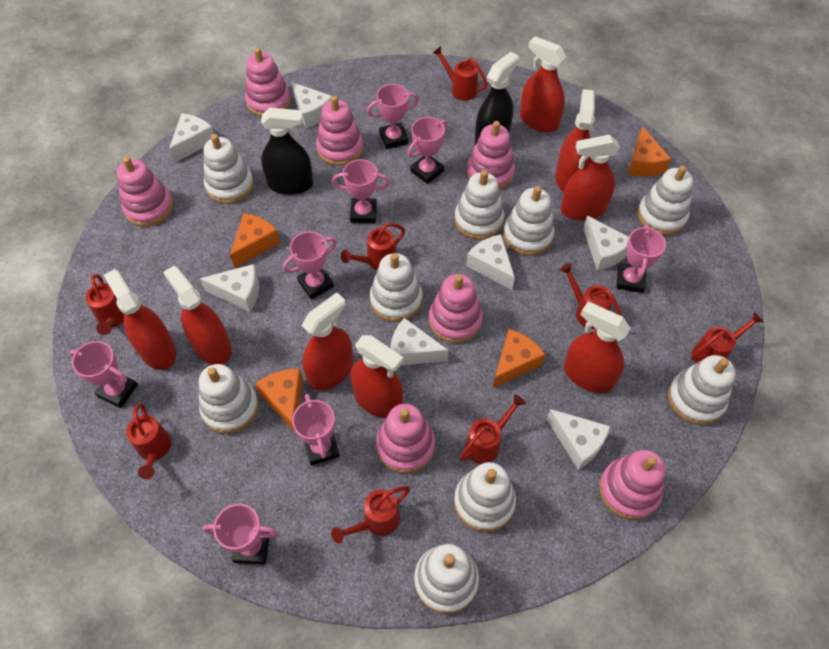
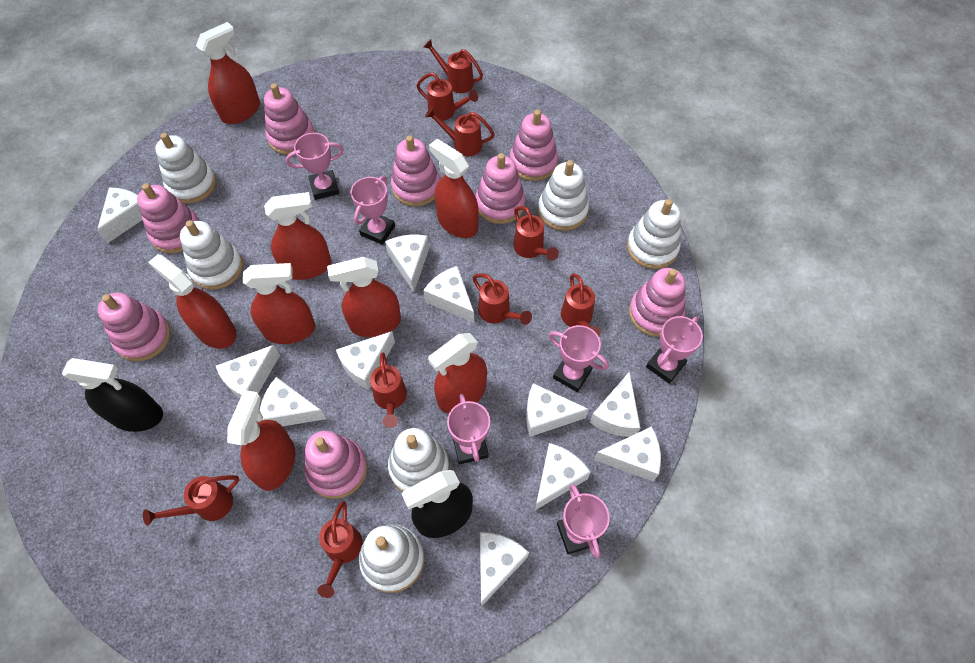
orange cheese: [230,213,280,268] [255,369,303,433] [493,329,546,388] [628,126,671,177] = 4 -> none = 0
pink stacking toy: [117,157,173,226] [245,47,291,117] [316,96,363,166] [376,404,435,473] [429,274,483,343] [467,121,515,190] [599,450,666,520] = 7 -> [97,292,171,361] [137,183,199,254] [264,83,315,155] [304,431,367,499] [391,135,440,206] [475,153,525,224] [510,110,558,181] [629,268,686,337] = 8
pink trophy: [70,341,138,408] [202,504,278,564] [283,232,337,299] [292,394,340,465] [332,159,390,223] [367,84,419,149] [408,117,448,184] [616,225,666,293] = 8 -> [285,133,344,200] [351,176,395,245] [447,394,490,464] [549,325,609,392] [557,484,610,559] [646,316,703,384] = 6
red watering can: [86,274,124,335] [126,403,171,479] [331,486,410,544] [341,223,405,270] [433,46,487,101] [460,394,526,464] [560,263,622,329] [691,311,764,363] = 8 -> [143,475,239,526] [317,501,363,598] [370,352,407,428] [416,72,478,121] [423,39,483,93] [425,107,495,156] [472,273,532,325] [513,206,559,261] [561,273,601,336] = 9
white cheese: [169,113,214,163] [200,264,259,312] [291,82,332,128] [390,318,448,366] [466,234,515,290] [547,409,610,470] [583,216,629,271] = 7 -> [97,188,142,243] [216,345,280,399] [260,377,326,426] [336,331,395,390] [385,235,429,292] [423,266,474,323] [480,532,529,607] [526,383,589,437] [535,443,591,510] [590,371,640,437] [594,426,661,482] = 11
white stacking toy: [199,364,259,434] [204,134,254,204] [370,253,423,322] [414,544,479,614] [454,170,504,240] [454,462,516,532] [503,186,554,256] [637,165,693,235] [668,355,735,425] = 9 -> [155,133,216,204] [180,220,243,290] [359,525,424,593] [388,428,449,492] [538,160,589,231] [627,199,681,269] = 6

